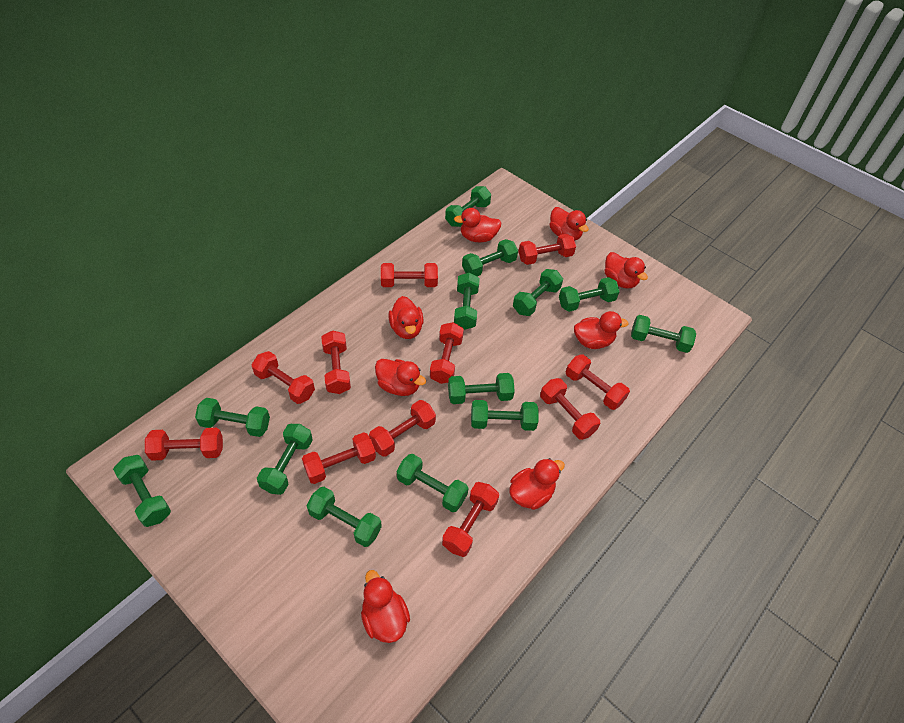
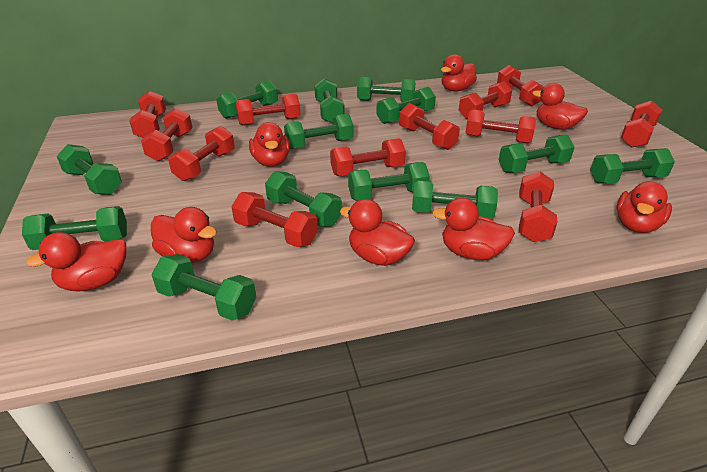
red dumbbell: [145,428,223,461] [252,351,315,404] [302,432,376,484] [321,330,351,394] [369,400,436,457] [381,263,438,287] [430,322,464,384] [442,482,499,557] [518,234,576,265] [540,378,600,440] [566,354,630,410] = 11 -> [129,91,166,138] [141,108,193,161] [168,126,235,181] [231,192,318,247] [236,94,300,125] [330,138,406,176] [399,103,460,150] [459,81,512,120] [466,109,536,143] [497,65,544,107] [519,171,557,242] [621,100,662,148] = 12

